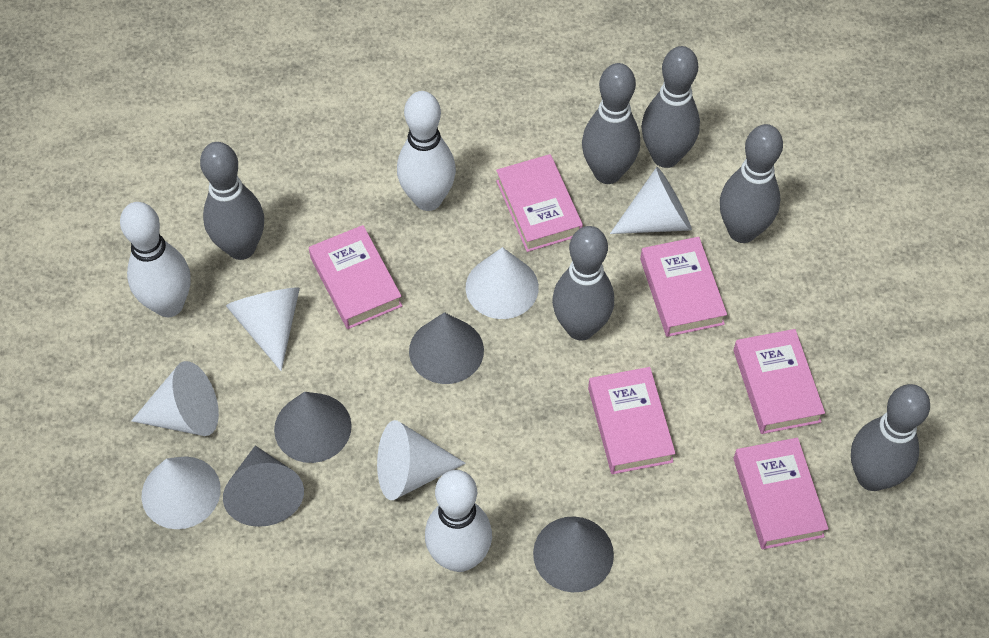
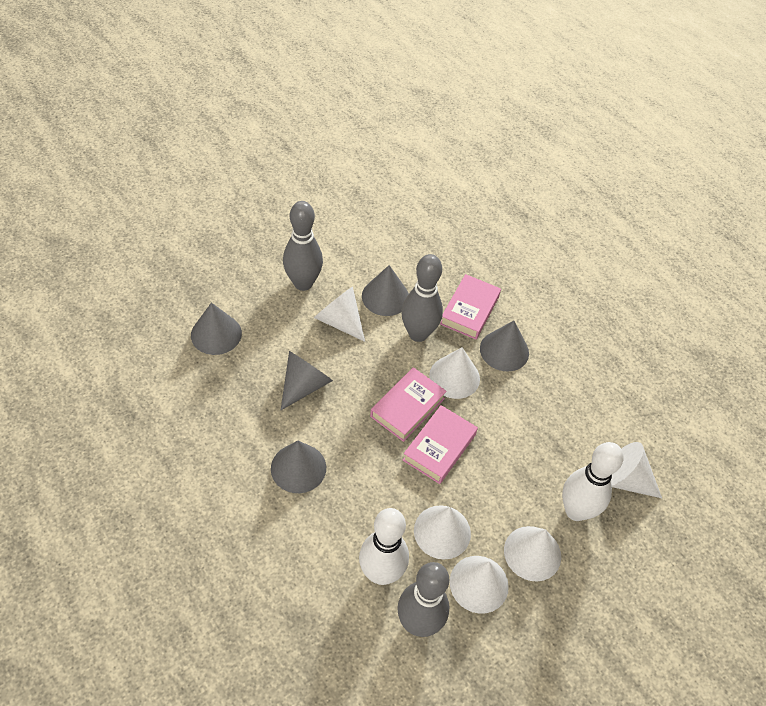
grey bowling pin: [200,142,264,260] [552,226,614,341] [582,63,640,184] [641,46,700,168] [720,124,783,243] [851,384,930,491] = 6 -> [283,201,323,291] [397,562,450,637] [401,254,443,342] = 3
grey cone: [223,446,304,527] [274,392,352,463] [409,312,484,384] [533,516,614,593] = 4 -> [191,303,242,355] [271,441,326,493] [281,351,333,410] [362,265,409,316] [480,321,529,372] = 5
pink book: [309,225,402,329] [496,154,583,252] [588,367,676,474] [640,237,727,337] [733,329,825,434] [733,438,829,550] = 6 -> [370,367,447,442] [403,405,478,484] [440,274,501,339] = 3
white bowling pin: [120,202,191,317] [397,91,456,211] [425,470,492,572] = 3 -> [359,508,409,585] [562,442,624,521] = 2

